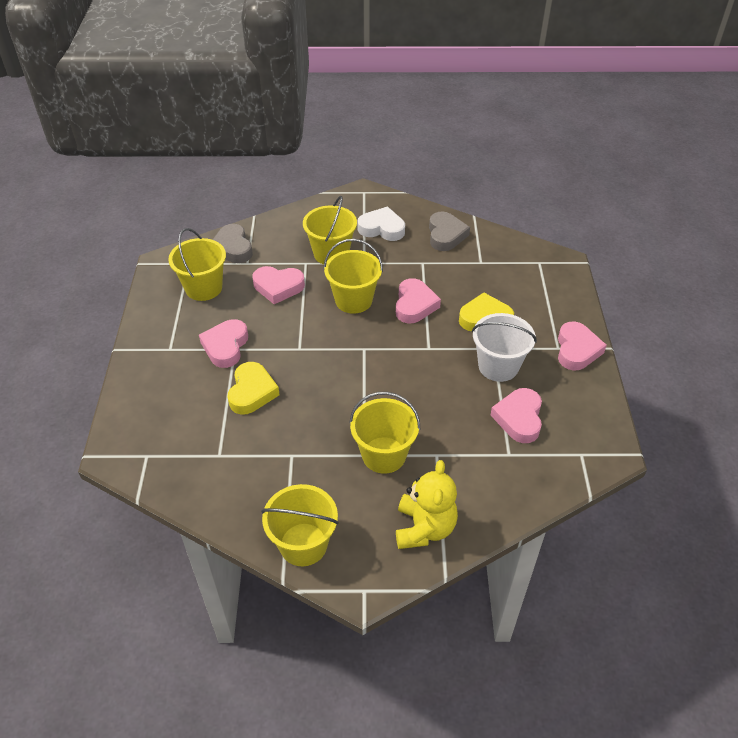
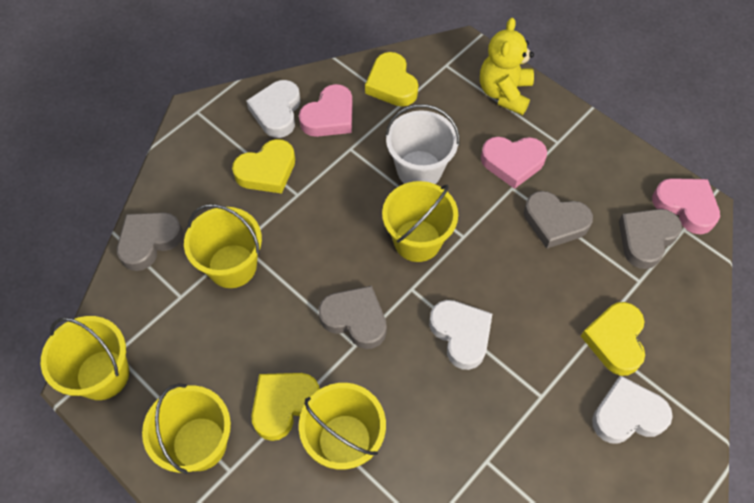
grey heart: [213,224,253,263] [429,212,470,251] = 2 -> [117,212,183,271] [319,286,387,349] [524,191,593,249] [619,209,682,269] = 4
pink heart: [199,319,248,368] [253,266,305,304] [396,278,441,324] [490,388,542,443] [558,322,607,370] = 5 -> [299,84,353,137] [481,137,547,189] [652,178,720,234] = 3
white heart: [357,206,405,241] = 1 -> [246,80,300,138] [429,300,492,370] [592,375,673,444] = 3
yellow heart: [228,362,280,415] [459,293,514,331] = 2 -> [232,139,295,194] [251,373,320,441] [365,52,418,107] [581,302,645,376] = 4

